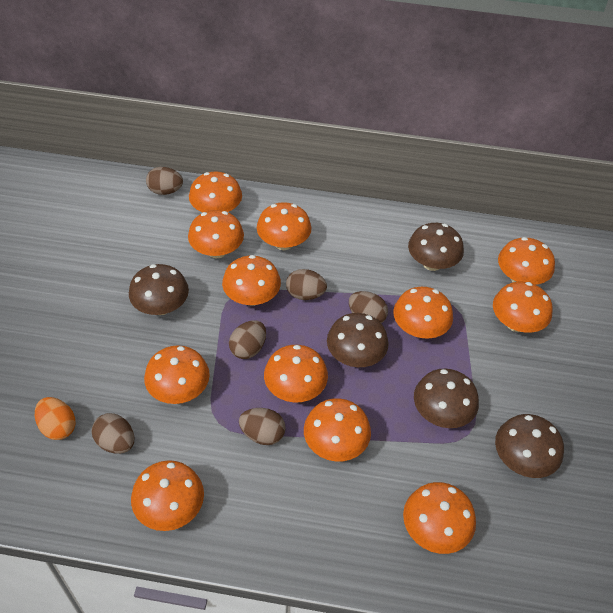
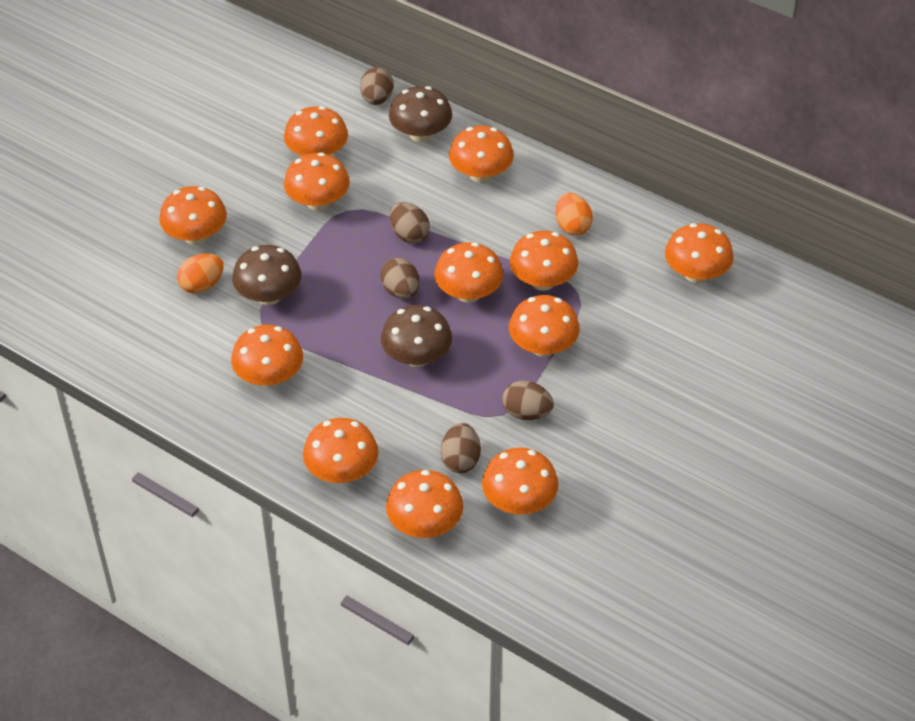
brown egg: [92,413,134,454] [146,167,183,195] [229,320,266,359] [239,408,286,445] [286,269,327,300] [349,291,388,323] = 6 -> [360,67,394,105] [380,257,419,299] [390,202,430,244] [441,423,481,473] [502,380,554,420] = 5
brown mushroom: [129,264,189,315] [327,313,389,367] [408,223,464,271] [414,369,479,428] [495,414,564,478] = 5 -> [232,245,302,305] [381,305,452,367] [389,86,452,142] = 3
orange egg: [35,397,76,440] = 1 -> [177,254,224,293] [556,193,593,236] = 2

